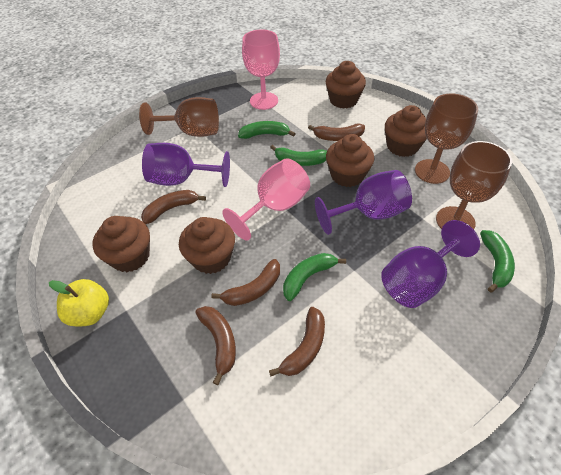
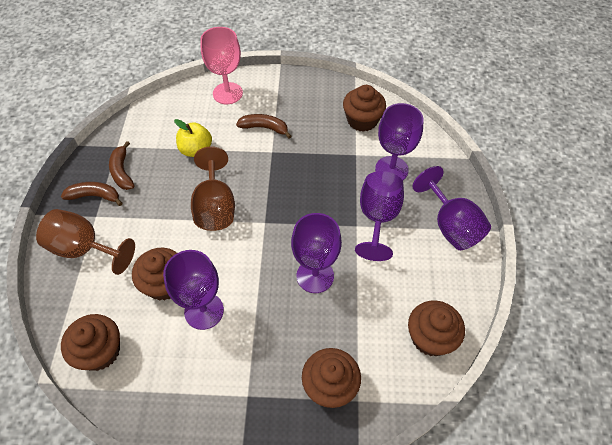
brown banana: [141,190,206,224] [195,306,236,385] [211,259,280,306] [269,307,325,376] [308,123,365,141] = 5 -> [61,182,122,206] [109,141,135,190] [236,114,291,138] = 3
brown goblet: [139,97,219,137] [415,94,478,184] [436,141,512,229] = 3 -> [36,209,135,275] [191,146,235,231] = 2
green banana: [238,121,296,139] [270,145,327,166] [283,253,346,301] [480,230,515,293] = 4 -> none = 0
pink goblet: [222,158,310,241] [242,29,280,110] = 2 -> [200,27,243,104] = 1
purple goblet: [142,143,230,187] [315,170,412,235] [381,220,480,308] = 3 -> [163,250,224,330] [291,213,342,293] [355,171,404,261] [375,103,424,181] [413,166,491,250] = 5

